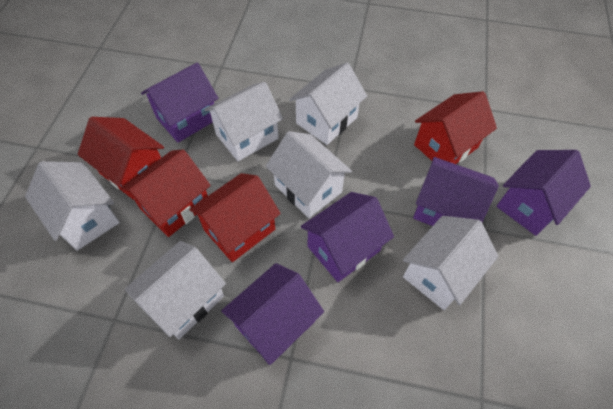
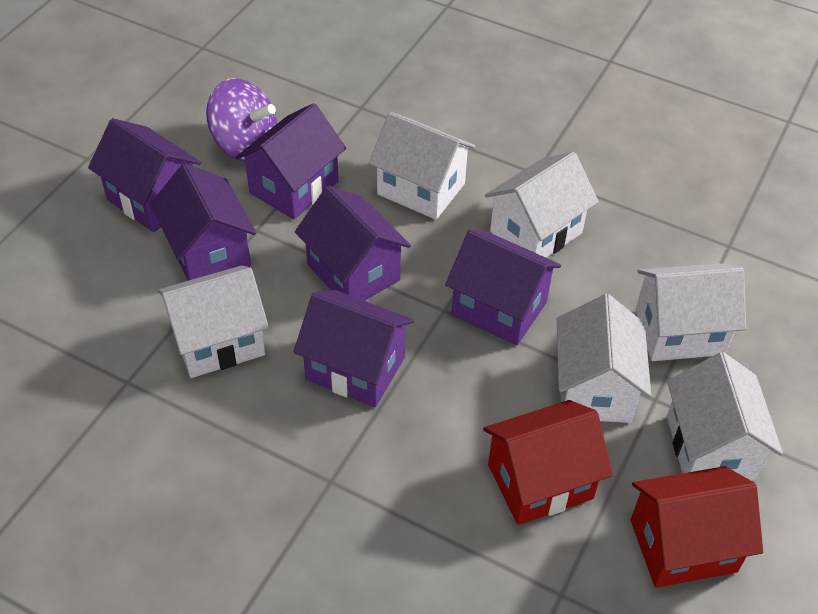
purple house: [141,62,219,143] [221,263,324,365] [301,192,394,282] [413,157,499,226] [496,150,591,236] = 5 -> [88,118,201,232] [150,163,256,281] [236,103,346,219] [293,290,414,407] [295,186,411,301] [445,230,561,345] = 6
purple spinning top: none = 0 -> [206,78,277,162] = 1
red house: [78,117,164,200] [121,149,211,237] [189,173,281,262] [414,91,497,164] = 4 -> [483,400,613,525] [631,466,763,588] = 2

